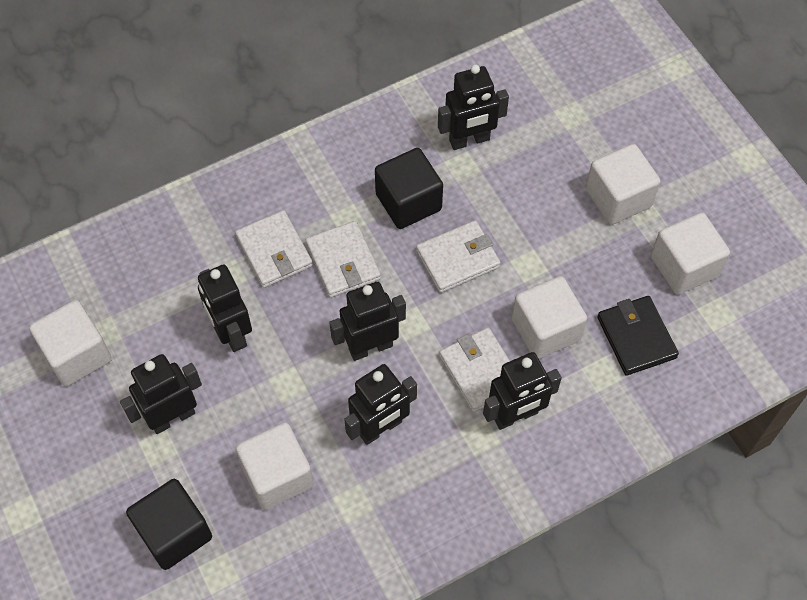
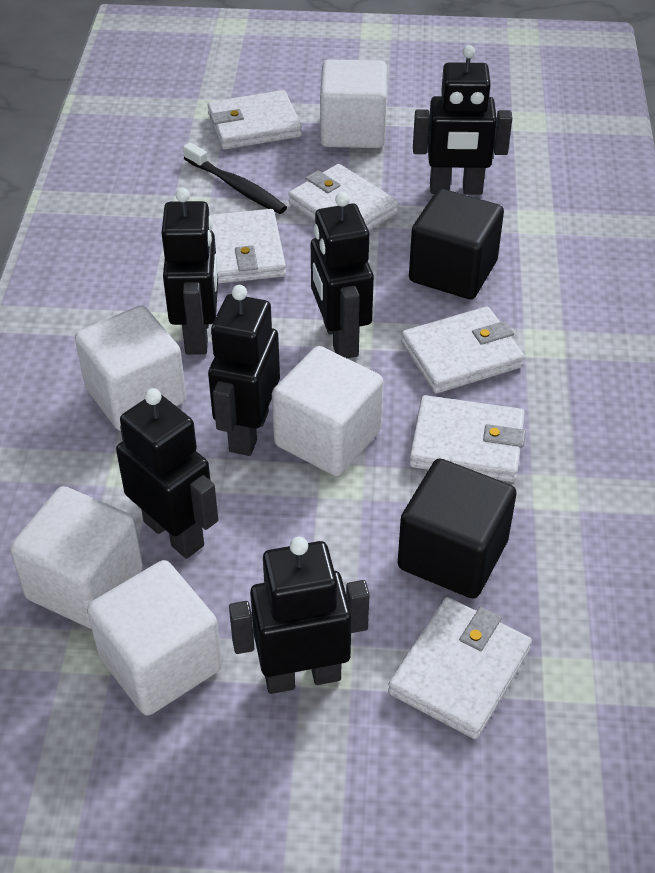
black toothbrush: none = 0 -> [183,142,287,214] = 1
black wallet: [597,296,679,376] = 1 -> none = 0
white wallet: [235,210,313,288] [305,221,381,298] [416,220,501,293] [439,328,510,412] = 4 -> [207,90,302,149] [210,209,286,284] [288,164,399,230] [388,597,532,739] [401,306,525,393] [409,395,526,482] = 6

